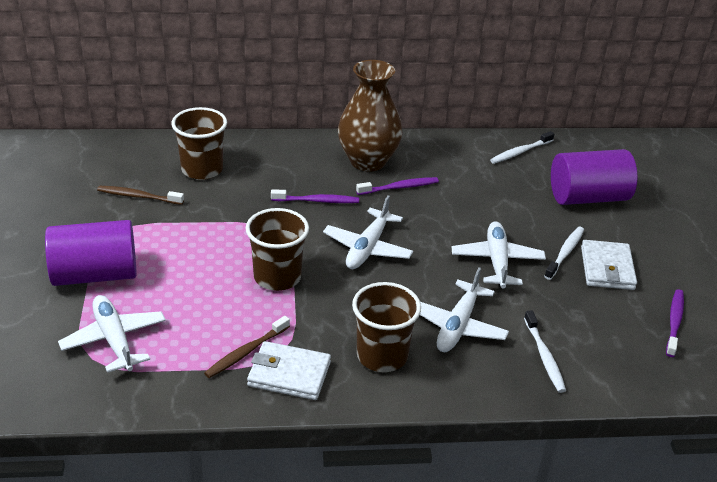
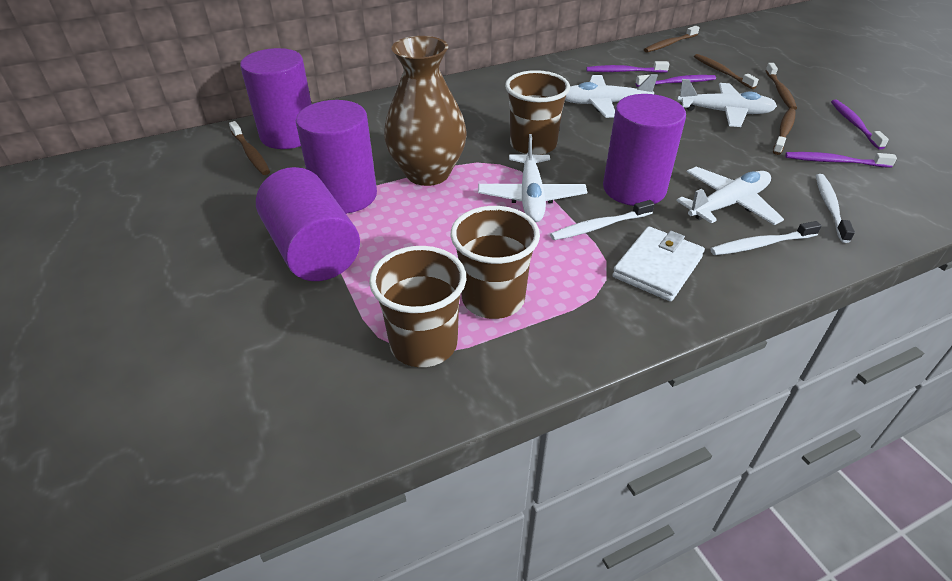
brown toothbrush: [97,186,184,205] [204,316,290,378] = 2 -> [229,121,270,175] [644,26,700,53] [694,54,759,89] [765,63,797,110] [773,108,795,155] = 5
purple cylinder: [45,220,136,286] [551,149,637,205] = 2 -> [240,48,312,149] [256,167,360,281] [296,100,377,214] [603,94,686,206] = 4
purple toothbrush: [271,189,359,203] [356,177,439,195] [666,289,684,357] = 3 -> [586,61,669,73] [636,75,716,87] [785,152,897,168] [831,100,889,150] = 4
white wallet: [247,341,331,400] [581,240,637,290] = 2 -> [613,226,705,301] = 1

